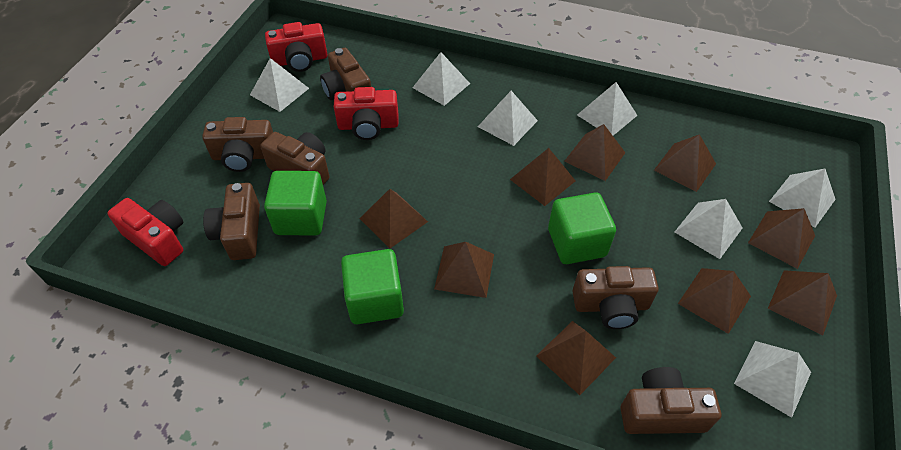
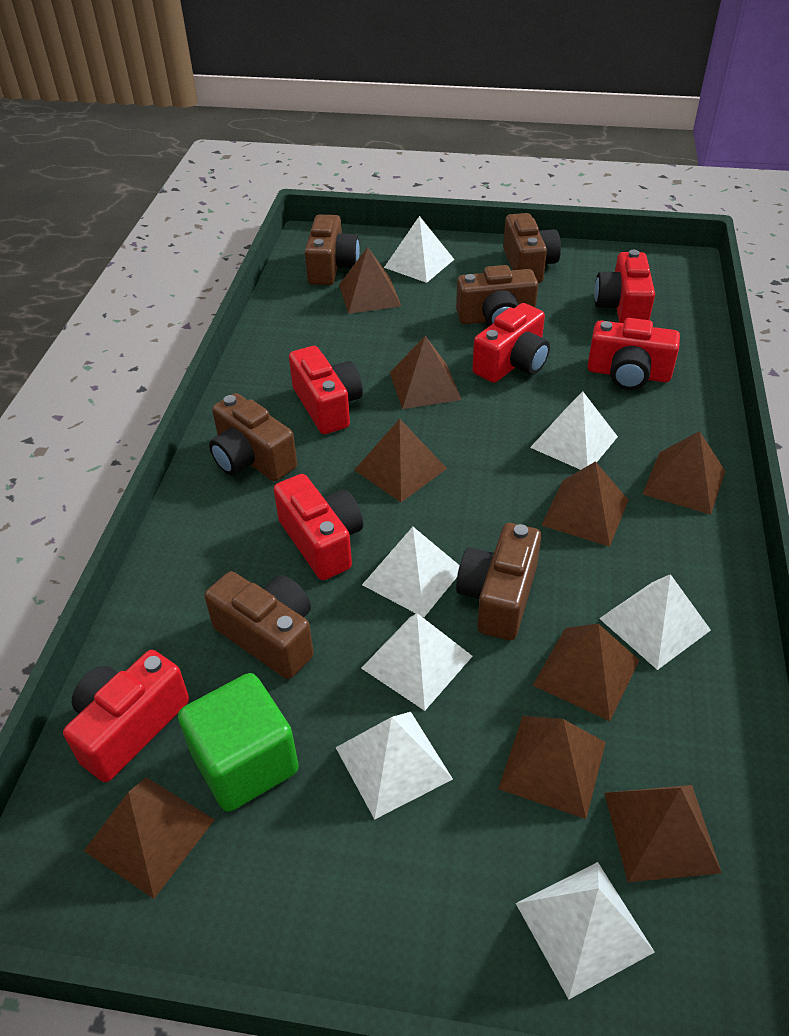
green cube: [264,171,327,236] [341,249,404,324] [548,193,616,264] = 3 -> [178,673,299,812] = 1
red camera: [107,198,183,266] [265,22,328,72] [334,87,399,140] = 3 -> [63,650,189,782] [274,474,363,580] [289,346,363,434] [472,303,550,383] [587,318,680,390] [594,250,655,323] = 6

